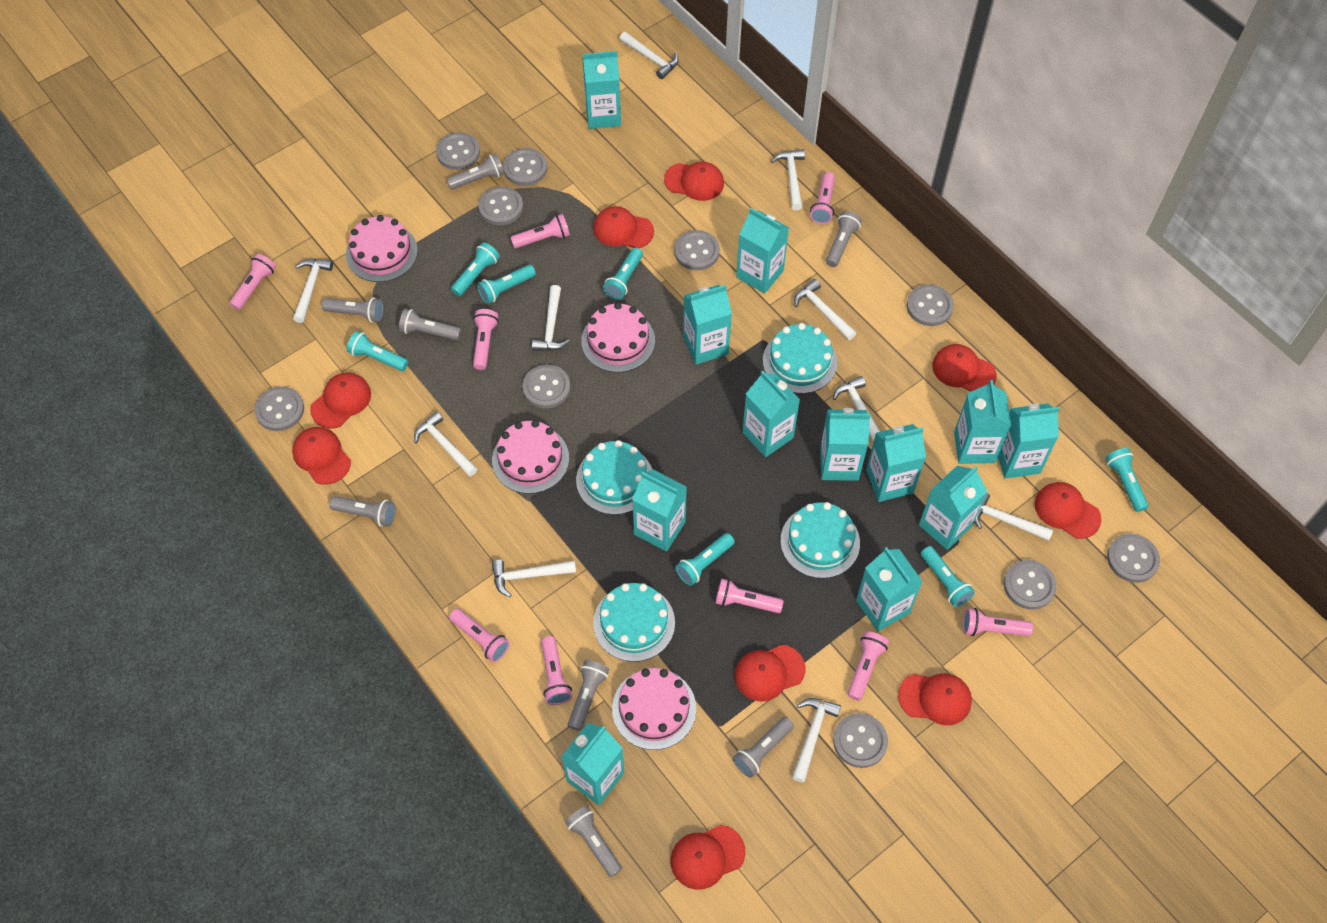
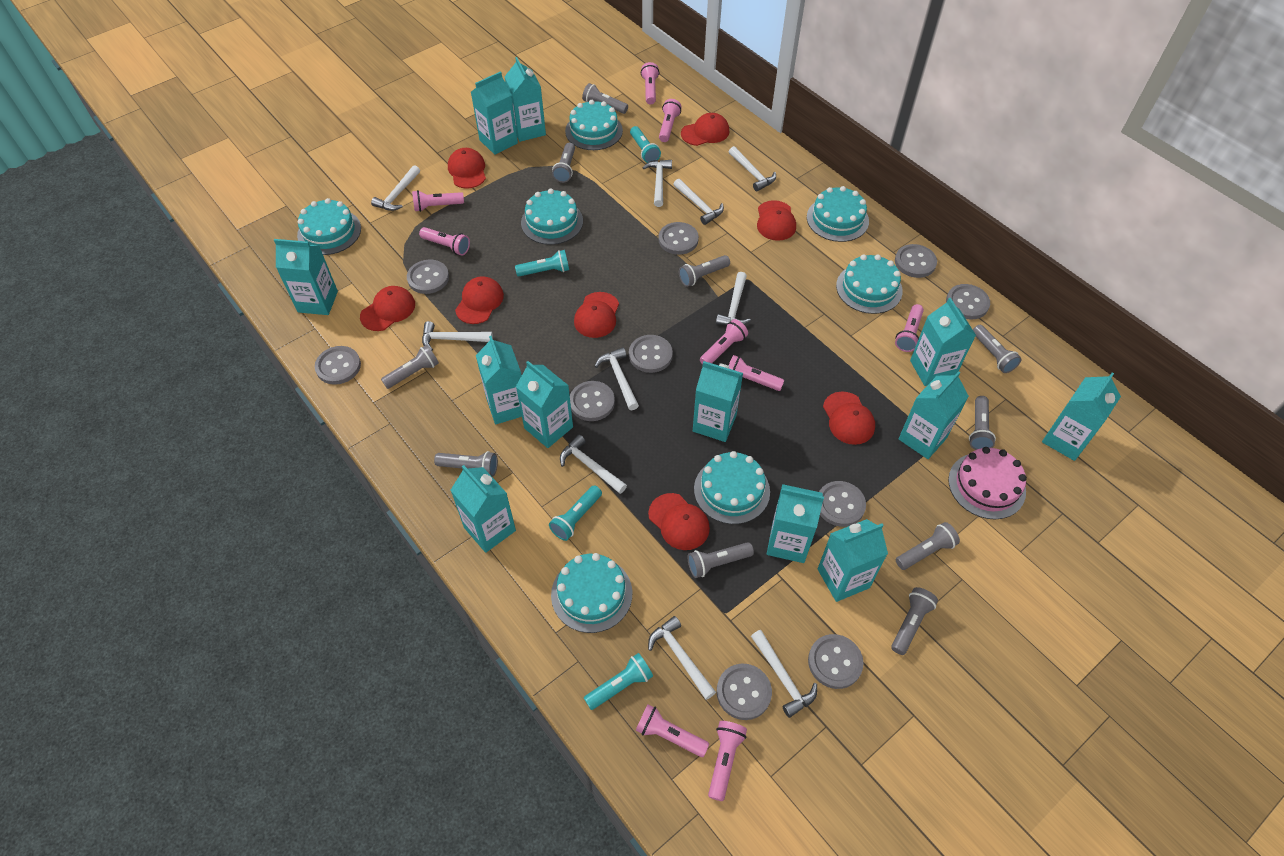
grey flashlight: [322,297,384,323] [329,496,396,527] [399,309,461,340] [446,153,504,190] [565,805,622,877] [568,660,609,731] [733,717,794,778] [826,211,862,267] = 8 -> [381,345,439,389] [434,451,498,477] [552,143,575,183] [582,83,628,114] [679,255,730,287] [687,542,754,578] [891,587,938,655] [896,522,960,570] [969,396,996,450] [973,325,1021,373] = 10
pink cake: [346,215,418,282] [492,420,569,494] [581,302,655,373] [612,668,696,750] = 4 -> [948,447,1027,519] = 1
red cap: [292,427,351,484] [310,373,371,428] [593,206,654,248] [664,162,724,201] [670,825,746,890] [735,645,805,701] [898,673,972,725] [932,344,997,391] [1035,482,1102,539] = 9 -> [360,286,415,331] [448,148,486,189] [455,276,504,324] [574,292,619,338] [648,493,710,550] [681,113,730,146] [757,200,796,241] [823,391,875,445] = 8
turquoise cake: [576,440,652,515] [593,583,675,662] [763,323,837,394] [780,502,860,578] = 4 -> [297,198,361,255] [521,189,583,245] [551,553,632,633] [565,100,623,150] [694,451,770,524] [807,186,869,242] [836,254,903,314] = 7
turquoise flashlight: [347,331,408,371] [451,242,500,296] [477,265,536,304] [603,248,643,300] [675,533,735,586] [921,546,975,607] [1105,448,1148,512] = 7 -> [515,250,569,276] [549,485,602,541] [584,653,653,710] [630,126,661,163] = 4

